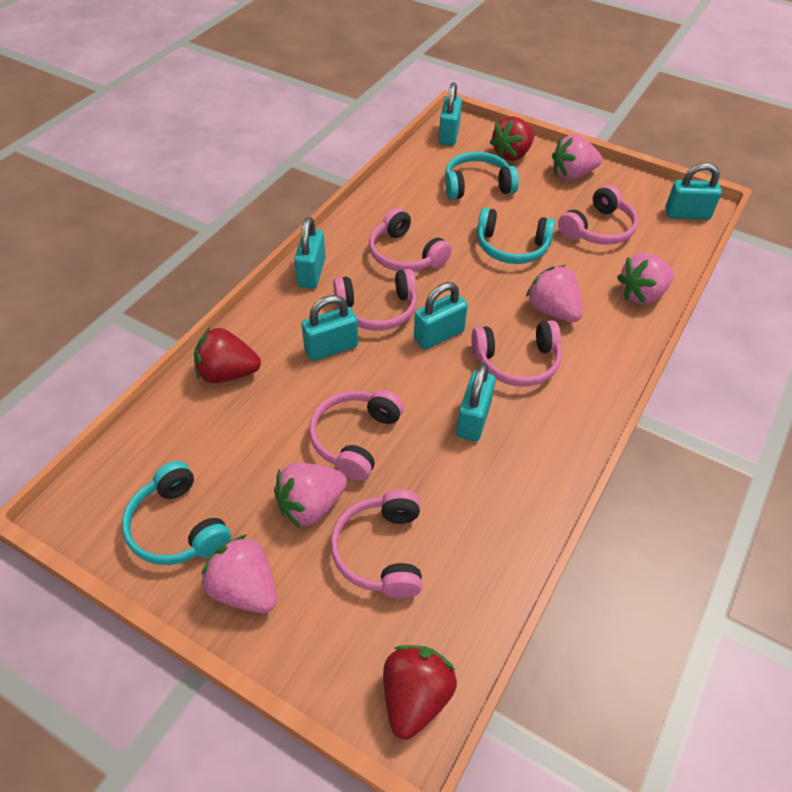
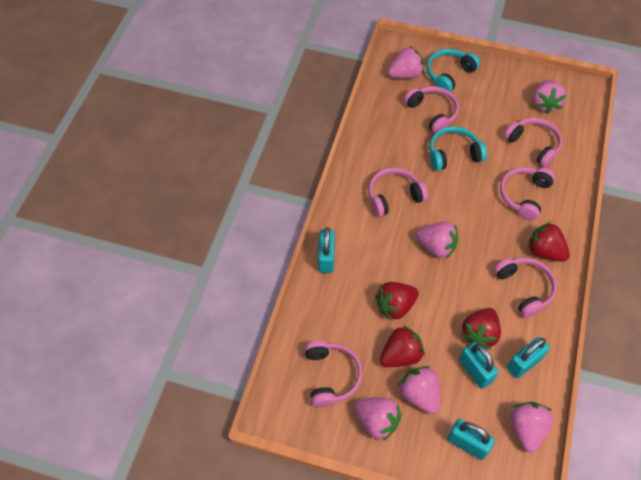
pink strawberry: [202,535,277,613] [274,463,347,529] [526,265,583,322] [552,135,602,180] [617,253,674,304] = 5 -> [354,398,401,441] [387,46,424,79] [398,366,440,414] [416,222,458,259] [510,402,553,452] [533,80,567,114] = 6
red strawberry: [194,327,261,383] [383,645,457,740] [489,116,534,161] = 3 -> [375,282,419,321] [380,325,425,367] [461,308,501,350] [527,222,570,262] = 4
turquoise headphones: [122,461,231,565] [445,152,519,199] [477,208,555,264] = 3 -> [427,49,480,92] [430,126,487,171] = 2
turquoise padlock: [294,217,326,289] [301,295,358,361] [414,282,468,350] [439,82,462,146] [457,363,496,442] [665,163,722,220] = 6 -> [318,227,335,273] [447,419,495,460] [459,342,498,389] [507,337,550,378] = 4

